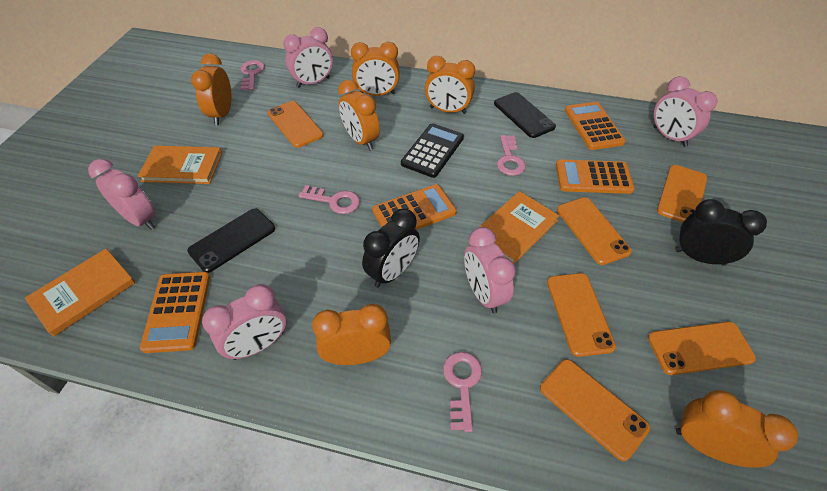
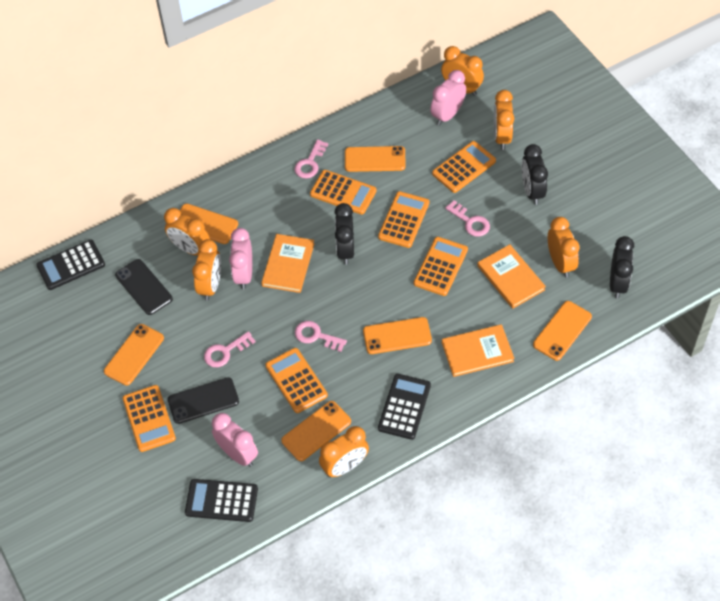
black calculator: [401,123,464,178] = 1 -> [36,240,105,290] [185,479,258,522] [378,374,431,440] = 3
black clock: [362,209,420,288] [675,199,767,266] = 2 -> [334,203,354,265] [522,144,548,205] [610,236,634,298] = 3
orange calculator: [140,272,210,353] [372,184,457,230] [556,160,635,194] [565,102,626,150] = 4 -> [122,385,176,452] [265,348,328,413] [310,170,377,215] [378,191,429,248] [414,237,468,296] [432,141,496,193] = 6
pink clock: [88,159,155,230] [202,284,286,360] [283,27,333,88] [464,227,516,313] [653,76,718,147] = 5 -> [212,413,258,467] [229,228,252,289] [430,70,466,126] = 3

